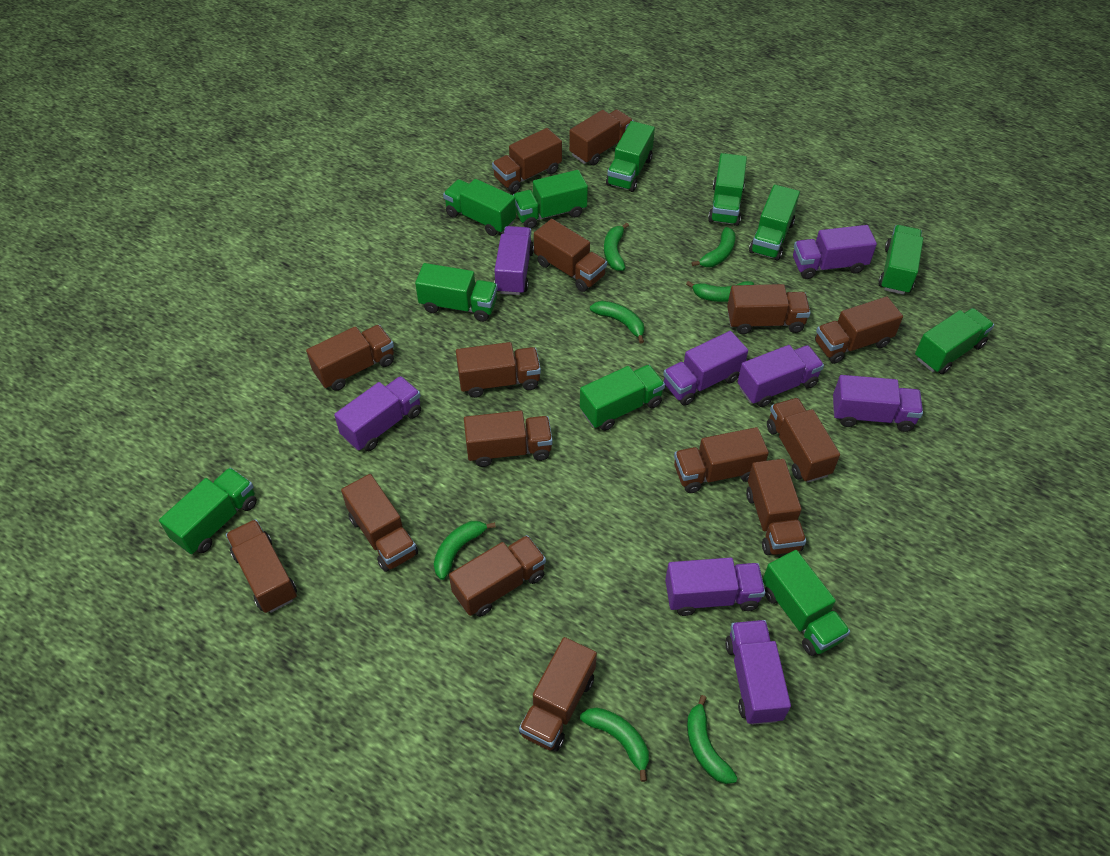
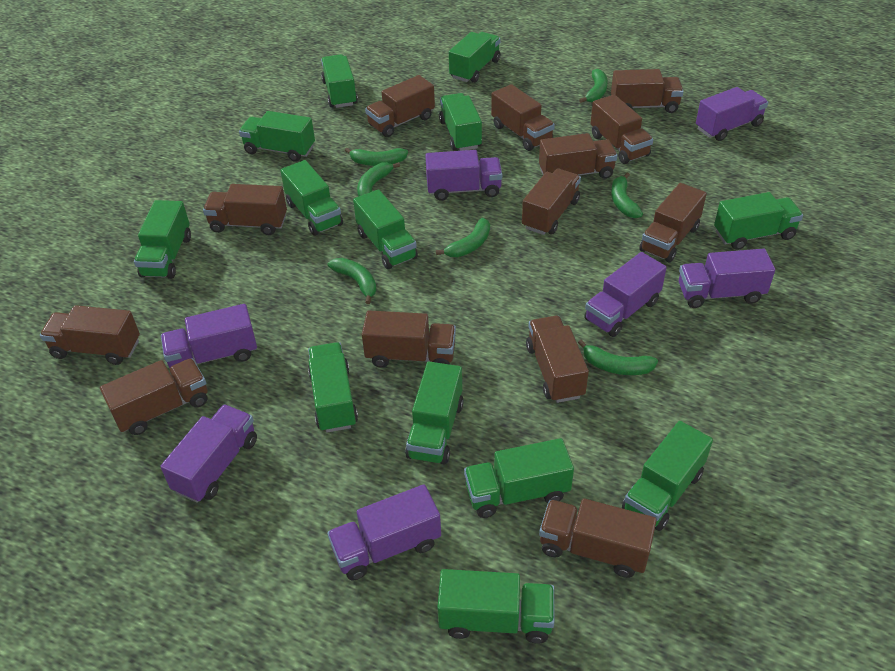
brown truck: [226,519,297,613] [306,325,394,391] [341,474,418,572] [449,535,546,617] [456,342,541,398] [464,411,553,467] [492,128,562,193] [519,637,597,752] [534,219,607,292] [569,109,634,165] [674,427,769,493] [727,284,811,334] [746,459,806,555] [767,398,840,483] [815,297,903,364] = 15 -> [40,305,140,365] [100,358,208,435] [203,184,287,235] [362,311,456,368] [365,75,435,137] [491,84,555,151] [522,169,581,235] [526,316,589,403] [539,133,618,179] [539,499,657,578] [590,95,653,164] [611,69,684,113] [639,183,707,263] = 13
green truck: [159,468,257,554] [415,263,498,322] [443,179,516,236] [513,170,588,229] [580,365,665,431] [606,121,655,192] [708,153,747,226] [749,185,800,261] [763,550,850,656] [878,225,923,295] [915,308,994,374] = 11 -> [134,200,191,279] [239,111,315,162] [280,160,343,236] [308,342,358,433] [321,54,358,108] [353,189,418,269] [405,362,464,465] [437,569,554,644] [439,93,482,151] [449,32,500,83] [464,438,574,518] [622,421,713,531] [714,192,803,250] = 13
purple truck: [334,376,421,451] [494,226,534,295] [663,331,748,406] [665,558,765,616] [725,620,791,725] [738,345,824,407] [793,225,877,279] [833,375,923,432] = 8 -> [160,404,257,503] [161,304,257,368] [327,484,441,580] [425,150,502,201] [584,252,667,337] [679,249,775,308] [696,87,768,141] = 7

